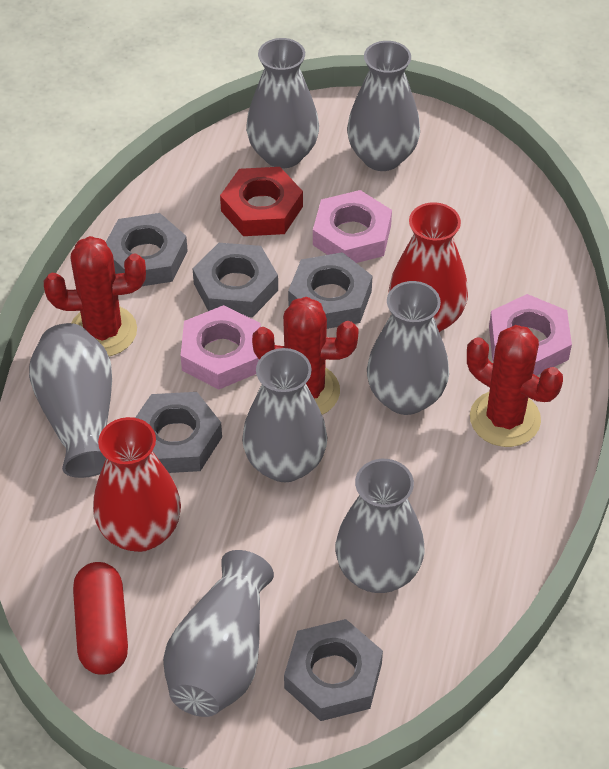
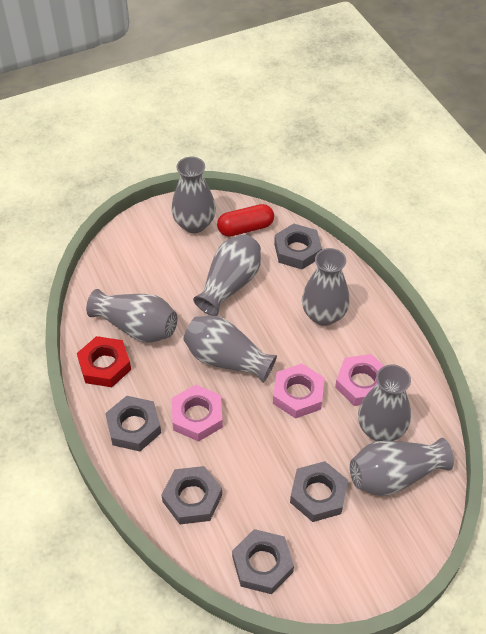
red cactus: [44,236,146,356] [252,297,359,415] [467,325,563,447] = 3 -> none = 0
red vase: [93,417,181,552] [389,202,468,332] = 2 -> none = 0

